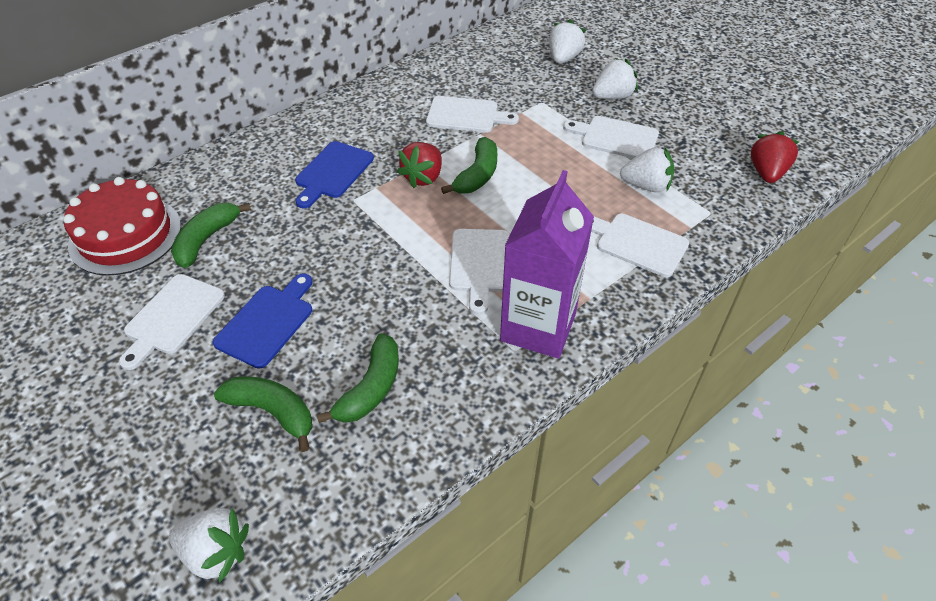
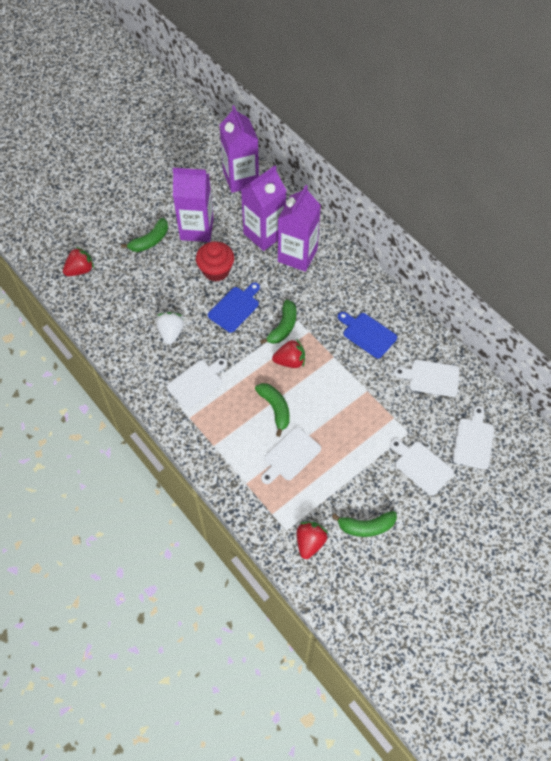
purple carton: [500,170,594,359] = 1 -> [173,168,214,242] [219,105,259,193] [241,166,287,251] [278,185,321,272] = 4
red cake: [63,177,181,276] = 1 -> none = 0
red cupcake: none = 0 -> [196,241,234,282] = 1
red strawberry: [397,142,442,188] [751,131,799,183] = 2 -> [63,247,94,276] [272,339,305,368] [297,522,327,559] = 3
white strawberry: [169,508,249,583] [549,20,586,63] [592,58,638,99] [620,147,674,192] = 4 -> [156,312,184,345] = 1

